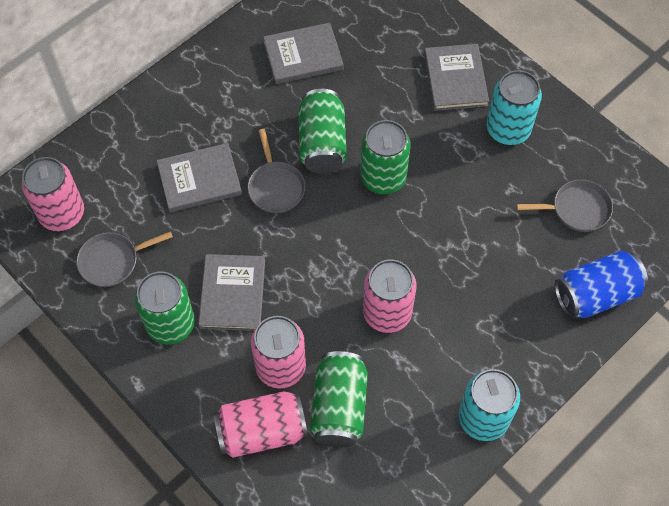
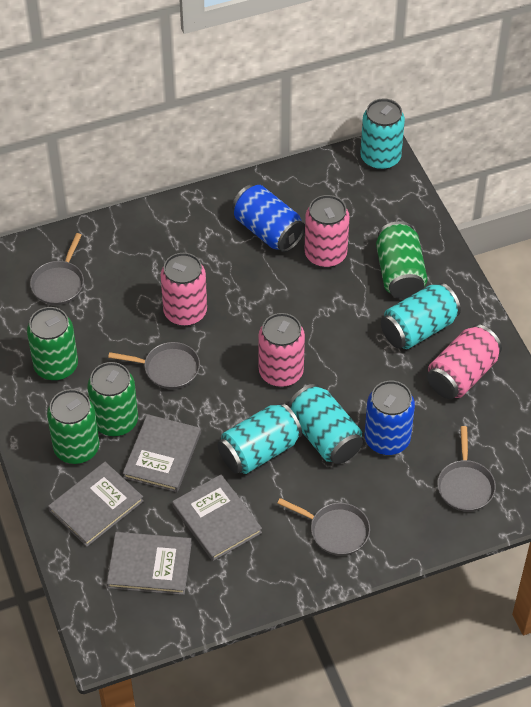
blue can: [555,251,648,319] = 1 -> [232,185,305,252] [365,381,415,455] = 2
grey pan: [77,231,173,287] [248,129,305,213] [517,179,613,232] = 3 -> [30,233,84,305] [108,342,200,389] [277,498,370,556] [437,426,496,512] = 4
turquoise can: [459,369,520,441] [487,70,542,145] = 2 -> [217,403,302,474] [288,384,363,464] [360,98,405,170] [381,283,461,349] = 4

